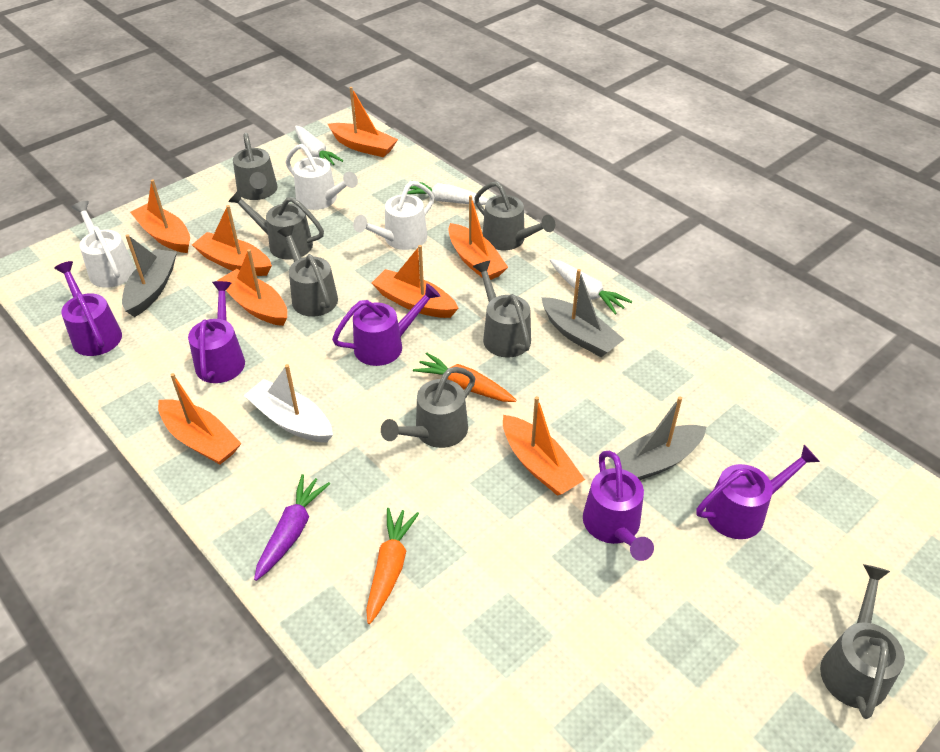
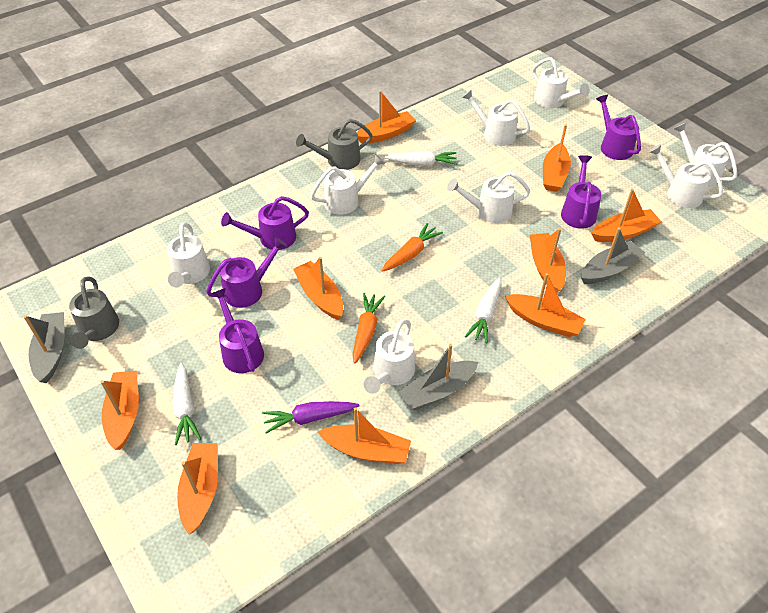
grey watering can: [228,190,324,260] [233,133,278,200] [278,225,338,317] [381,367,476,448] [473,261,531,358] [474,182,555,250] [820,564,905,719] = 7 -> [69,276,119,349] [296,119,373,170] = 2
orange boat: [130,179,190,253] [158,373,242,464] [192,205,272,276] [217,249,287,326] [328,87,398,157] [372,245,459,318] [448,195,508,280] [503,396,585,496] = 8 -> [101,370,139,450] [177,443,218,534] [293,257,343,320] [318,407,411,464] [357,90,416,143] [505,273,586,337] [530,228,566,293] [543,124,571,192] [591,189,661,242] = 9
white boat: [244,364,333,443] = 1 -> none = 0
white watering can: [72,201,135,288] [285,144,358,210] [353,181,434,250] = 3 -> [167,223,210,287] [310,154,385,215] [364,319,415,394] [447,172,530,223] [462,90,530,146] [532,57,590,108] [649,144,723,208] [673,123,737,188] = 8

